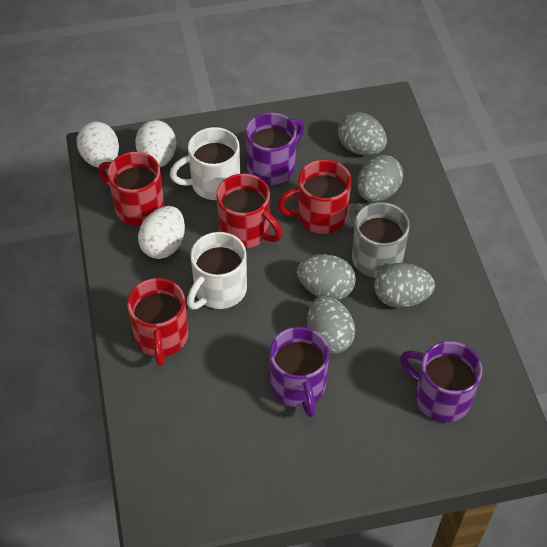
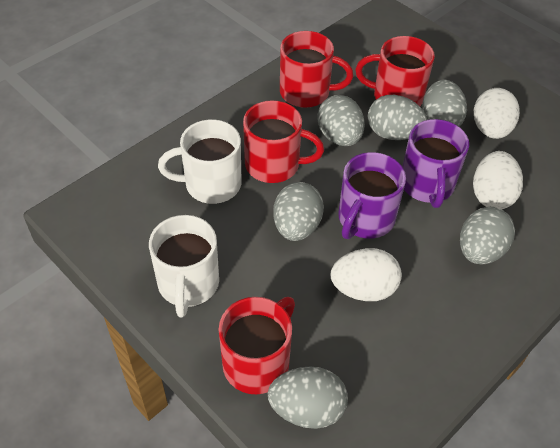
grey egg: [297,254,356,300] [307,296,355,354] [338,112,387,156] [357,155,403,202] [374,263,435,308] = 5 -> [268,366,348,429] [273,182,324,241] [317,95,365,146] [368,95,427,140] [422,80,467,127] [460,207,515,265] = 6
grey mug: [350,202,410,278] = 1 -> none = 0
purple mug: [246,112,305,185] [270,327,329,417] [400,341,482,422] = 3 -> [338,152,406,239] [402,119,469,208] = 2

